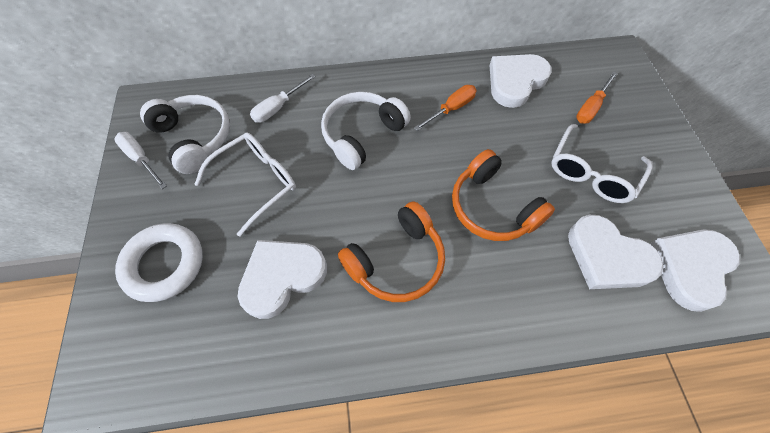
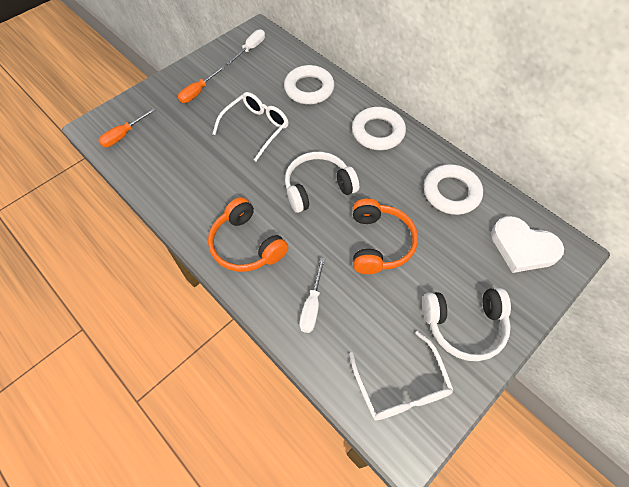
white heart: [238,240,327,319] [489,54,552,108] [568,215,663,289] [650,229,740,312] = 4 -> [491,216,564,273] = 1
white ring: [115,223,203,302] = 1 -> [284,65,334,104] [352,107,406,150] [424,164,483,215] = 3

